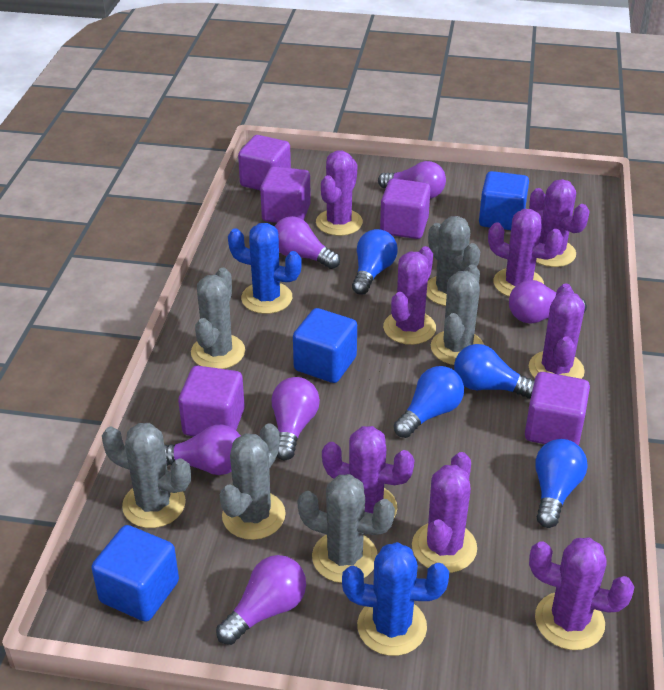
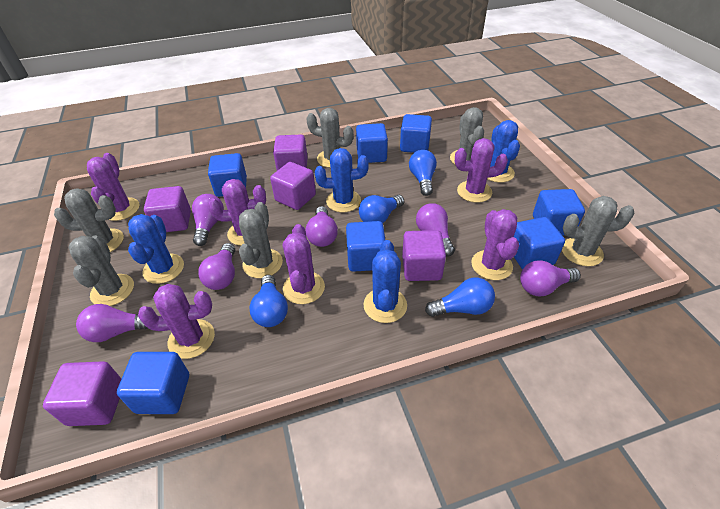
blue cactus: [228,223,302,314] [342,542,449,656] = 2 -> [128,214,184,284] [315,148,369,213] [364,240,407,323] [487,120,520,183] = 4
blue cube: [91,525,179,622] [293,308,357,383] [479,171,529,230] = 3 -> [117,352,189,414] [208,153,247,197] [346,221,385,272] [356,123,388,163] [400,114,432,153] [514,217,565,270] [533,189,585,236] = 7
purple cactus: [316,150,363,236] [322,426,414,517] [383,246,436,345] [412,452,477,573] [488,209,563,297] [529,179,590,267] [529,284,585,379] [529,538,634,650] = 8 -> [87,153,140,221] [138,284,215,359] [208,179,266,246] [283,224,325,304] [455,138,508,203] [471,209,519,280] = 6

